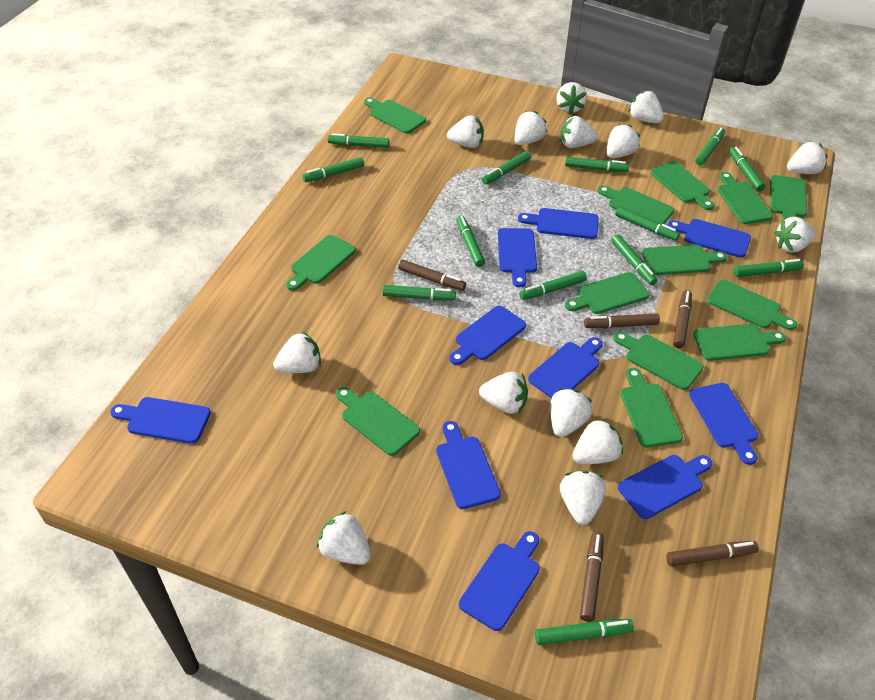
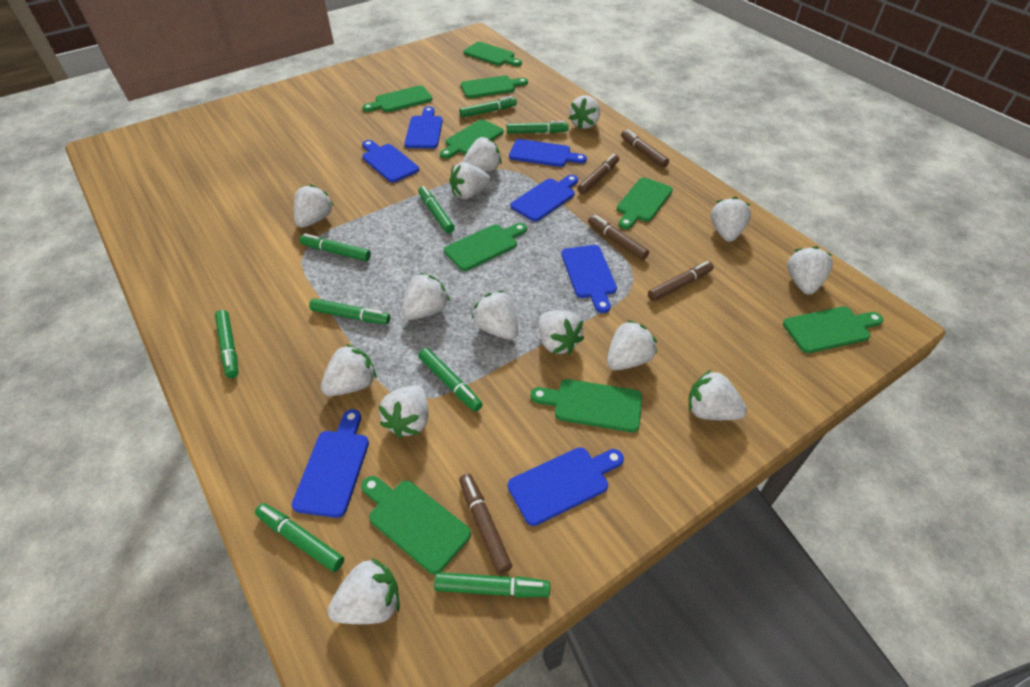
blue cutting board: [110,397,211,444] [436,421,501,509] [450,306,526,365] [459,531,540,631] [498,228,537,287] [518,208,599,239] [528,337,603,399] [618,455,712,519] [668,219,751,258] [689,383,758,465] = 10 -> [292,409,369,518] [362,140,419,183] [404,107,443,149] [508,447,624,526] [509,139,587,167] [510,175,578,222] [561,245,617,313] = 7
green cutting board: [286,235,356,291] [336,387,420,456] [364,98,426,134] [565,272,650,314] [597,186,674,224] [613,332,704,390] [620,368,683,448] [642,245,727,275] [650,161,714,210] [693,324,786,361] [707,280,797,330] [718,172,773,224] [770,175,807,220] = 13 -> [361,476,471,575] [362,86,433,112] [440,119,504,159] [444,223,527,271] [461,76,528,98] [463,42,522,66] [531,379,642,432] [617,178,673,229] [783,306,883,353] = 9
green marker: [302,157,364,182] [328,133,390,148] [382,285,456,300] [456,216,485,267] [482,151,531,184] [519,271,587,300] [535,619,634,645] [565,157,629,172] [611,234,657,285] [615,207,680,241] [695,127,725,166] [729,147,765,191] [733,259,804,277] = 13 -> [215,310,238,378] [255,503,344,572] [299,234,371,261] [309,298,390,324] [418,186,455,233] [418,348,483,412] [434,572,550,597] [459,96,517,118] [507,121,569,133] = 9

